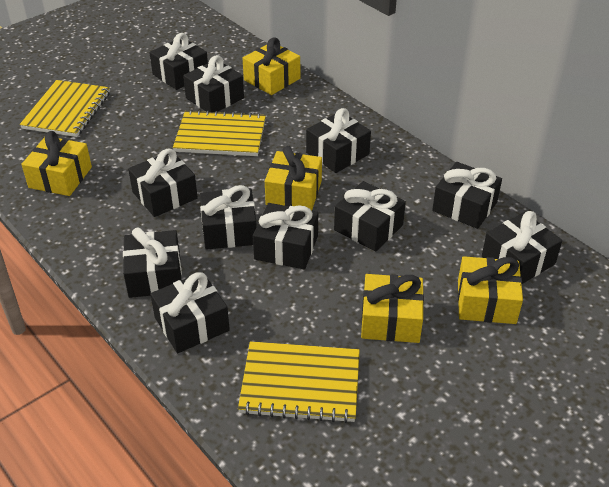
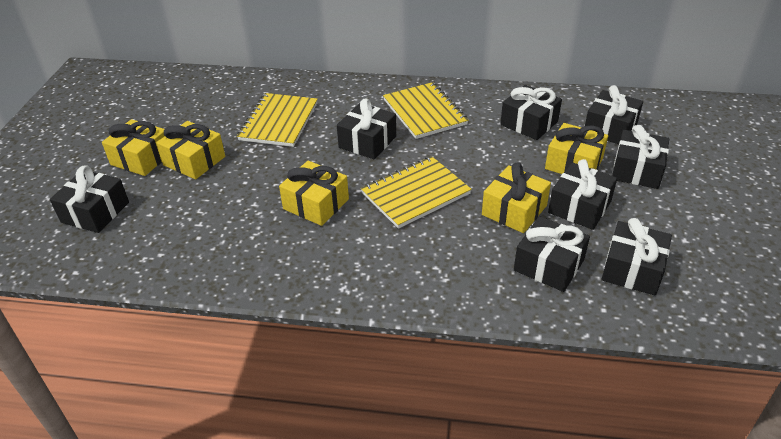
black gift: [123,227,182,298] [128,149,198,217] [149,33,208,90] [150,272,230,353] [183,55,244,112] [200,185,257,250] [253,203,318,269] [306,108,371,173] [334,181,406,251] [432,162,502,229] [482,211,562,284] = 11 -> [50,165,129,233] [337,98,396,160] [500,85,562,140] [514,216,590,292] [548,159,617,230] [585,85,643,144] [602,218,672,296] [612,125,669,189] = 8

